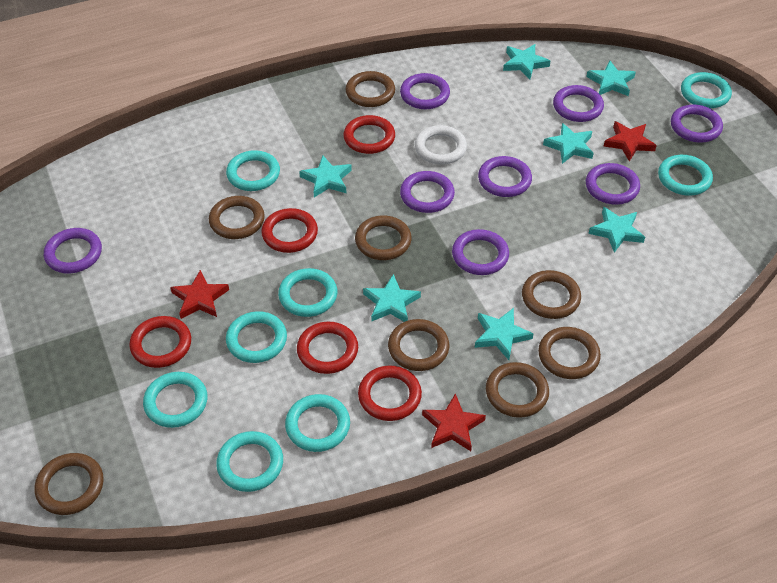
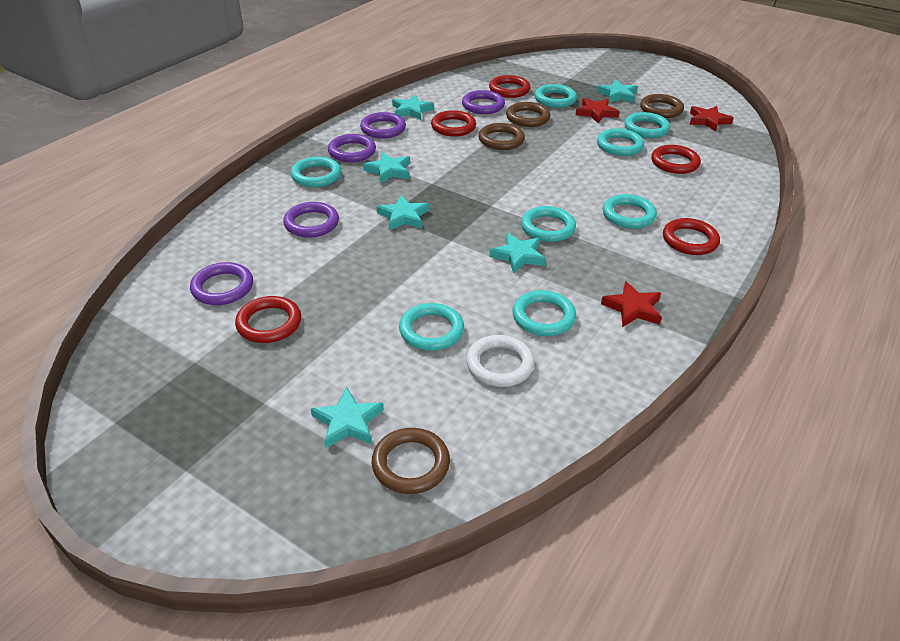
brown ring: [35,453,104,515] [209,196,265,239] [345,71,395,107] [355,215,412,260] [388,319,449,371] [486,362,549,418] [522,270,581,319] [538,327,601,379] = 8 -> [372,428,450,494] [479,123,525,150] [506,102,550,127] [640,94,684,118] = 4
purple ring: [44,228,102,273] [400,73,450,109] [400,171,455,213] [452,229,509,275] [478,156,532,197] [553,85,604,122] [586,163,640,205] [671,105,723,143] = 8 -> [190,262,253,305] [283,202,339,238] [328,134,376,162] [360,112,406,139] [462,90,505,114] = 5
turquoise star: [299,156,352,197] [363,274,421,322] [475,308,534,360] [503,44,550,79] [543,123,594,164] [586,61,636,96] [588,207,645,253] = 7 -> [311,387,384,449] [363,152,410,183] [377,195,429,230] [392,94,434,120] [489,233,546,274] [597,80,638,103] = 6

